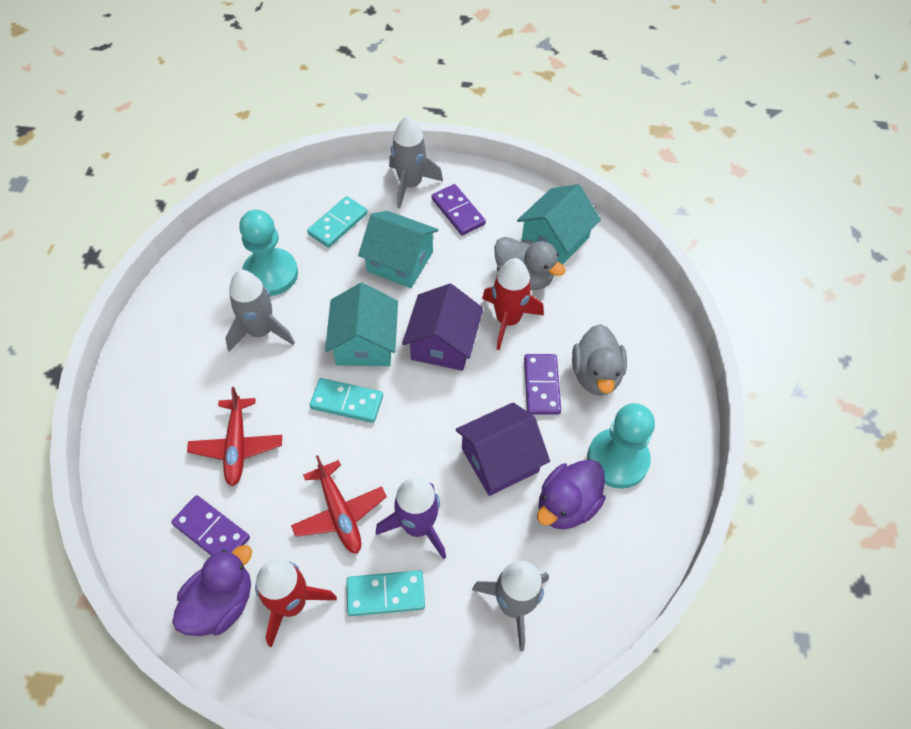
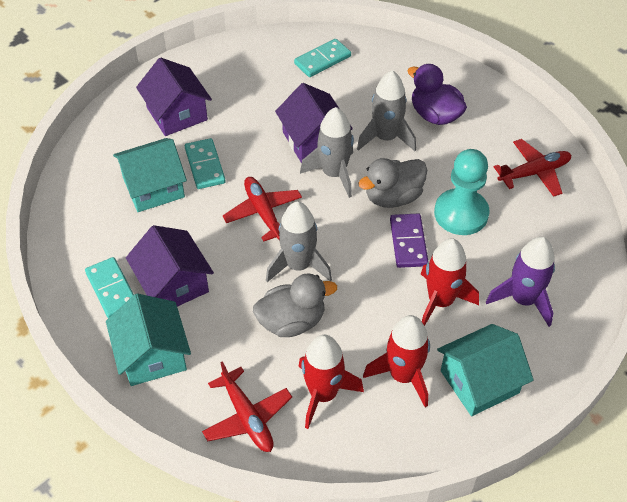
purple domino: [171,495,250,556] [432,184,486,235] [524,354,561,415] = 3 -> [390,213,429,268] = 1
purple duck: [172,545,252,636] [537,459,606,529] = 2 -> [407,64,467,125] = 1
purple house: [402,284,483,371] [456,403,550,496] = 2 -> [126,225,214,307] [136,58,212,136] [275,83,353,163] = 3
red plane: [187,387,282,486] [291,456,387,554] = 2 -> [202,361,292,452] [223,177,302,242] [494,139,571,197] = 3
red rocket: [255,559,337,647] [482,258,544,350] = 2 -> [298,335,364,429] [363,315,430,407] [421,238,479,326] = 3
turquoise pawn: [239,210,298,296] [587,403,655,489] = 2 -> [434,149,490,235] = 1

